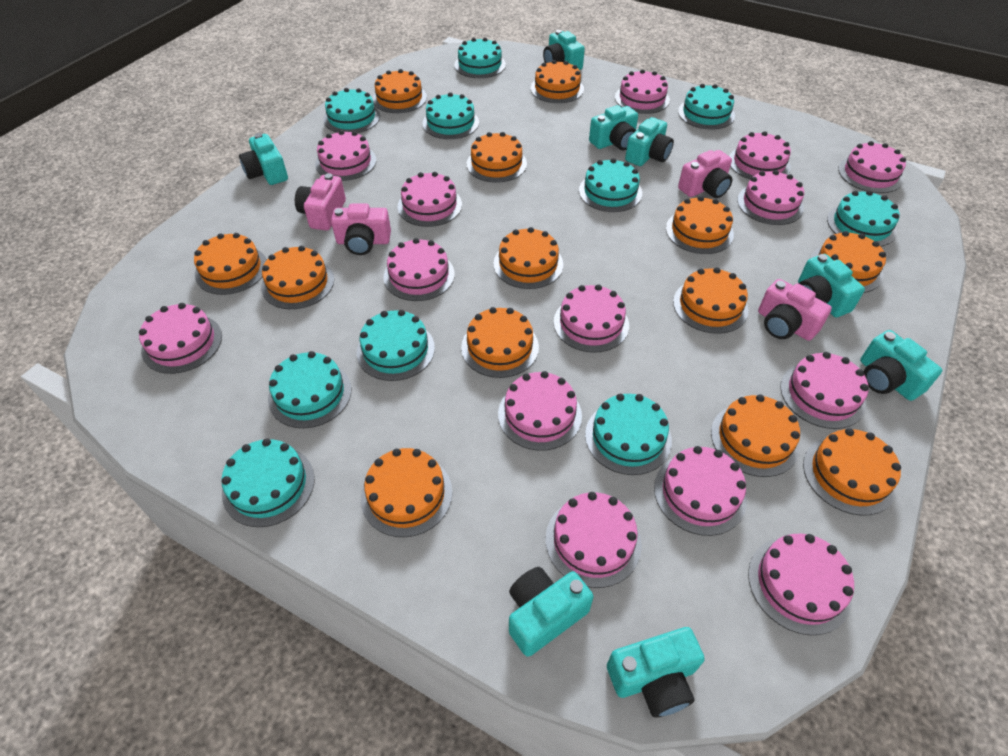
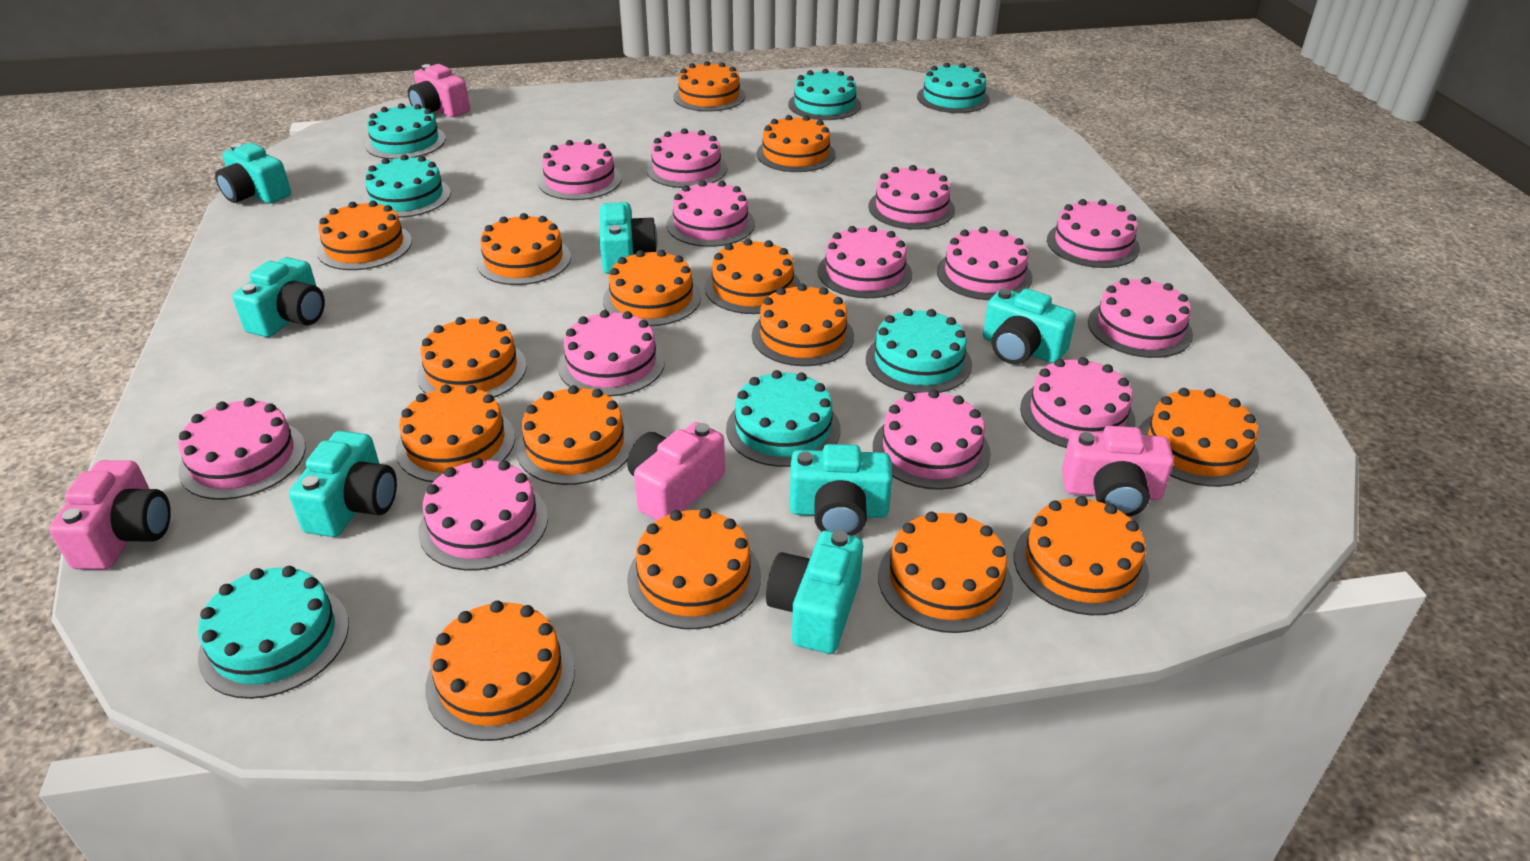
orange cake: [194,233,267,295] [261,246,334,309] [361,448,452,537] [372,69,427,113] [461,307,539,378] [466,132,527,183] [493,227,563,289] [531,60,584,103] [666,196,734,254] [673,267,748,334] [711,394,800,477] [803,428,901,516] [811,231,886,293] = 13 -> [317,201,412,270] [396,385,515,482] [417,316,527,398] [425,601,575,741] [477,213,571,285] [516,385,634,485] [603,250,701,326] [627,508,761,629] [673,61,745,112] [705,239,801,314] [752,284,854,366] [756,115,836,172] [878,512,1013,633] [1014,496,1149,615] [1139,388,1259,487] = 15
pink cake: [139,303,222,374] [315,130,376,181] [383,238,455,301] [398,172,462,227] [498,371,582,451] [546,492,642,588] [554,284,629,353] [615,69,670,114] [654,446,747,536] [729,131,791,179] [737,170,804,225] [748,534,854,635] [780,352,869,429] [838,141,906,193] = 14 -> [178,398,306,500] [418,458,548,571] [538,139,622,200] [558,310,665,397] [646,128,728,188] [667,180,755,247] [818,225,912,298] [868,165,955,230] [873,389,991,490] [937,227,1032,300] [1020,357,1136,448] [1047,199,1140,268] [1088,277,1193,358] = 13
turquoise cake: [221,438,315,527] [268,351,351,428] [323,88,380,133] [357,310,435,381] [422,92,479,139] [454,38,506,78] [579,158,642,212] [585,394,672,475] [678,84,735,130] [827,190,900,247] = 10 -> [198,566,349,699] [363,154,451,218] [365,103,446,159] [726,370,841,467] [788,69,861,120] [866,308,972,394] [917,63,990,113] = 7
turquoise camera: [239,133,288,185] [509,567,594,657] [543,30,585,70] [589,105,638,150] [607,627,705,717] [625,117,674,166] [798,254,865,317] [860,330,942,401] = 8 -> [215,143,291,204] [232,257,325,337] [289,431,397,537] [599,202,657,274] [766,530,863,654] [790,444,892,536] [983,288,1076,364] = 7

